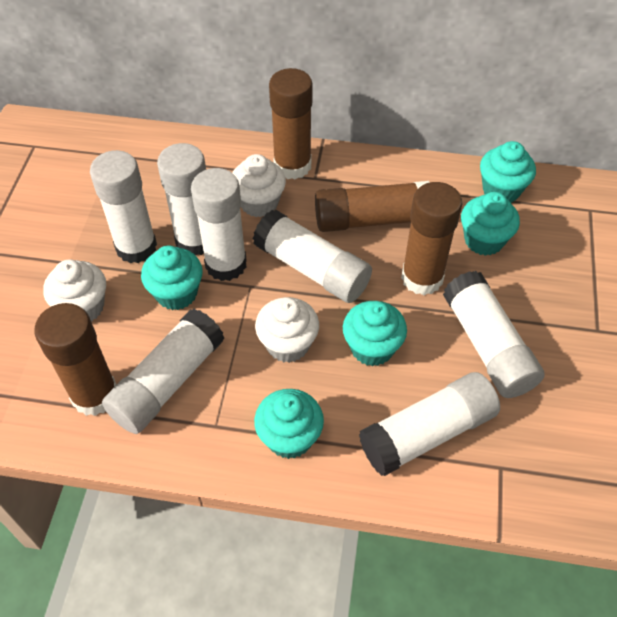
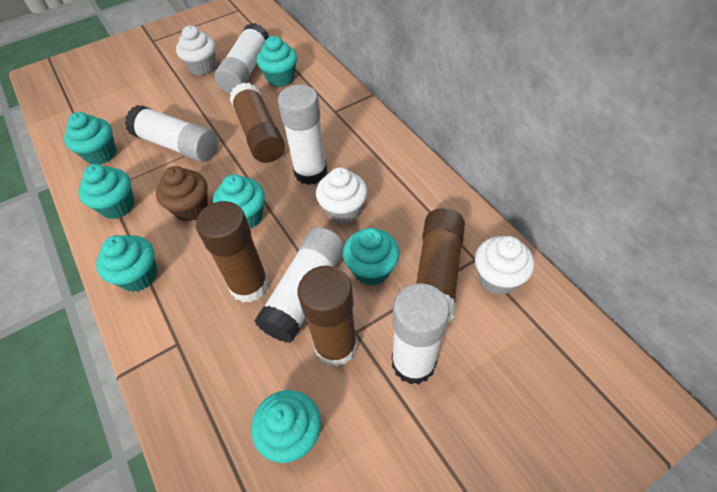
brown cupcake: none = 0 -> [156,166,208,221] = 1
turquoise cupcake: [141,245,203,310] [254,389,324,459] [343,301,407,366] [461,192,520,256] [480,141,536,203] = 5 -> [64,112,116,165] [78,164,135,219] [96,235,157,292] [213,174,265,228] [251,390,321,463] [257,36,297,87] [343,228,400,285] = 7
white glue stick: [90,150,157,263] [102,309,224,434] [157,143,206,256] [191,168,247,281] [253,210,372,303] [359,372,500,476] [443,271,545,398] = 7 -> [125,105,218,162] [214,23,269,94] [254,227,345,343] [278,84,327,185] [392,283,450,384] = 5

